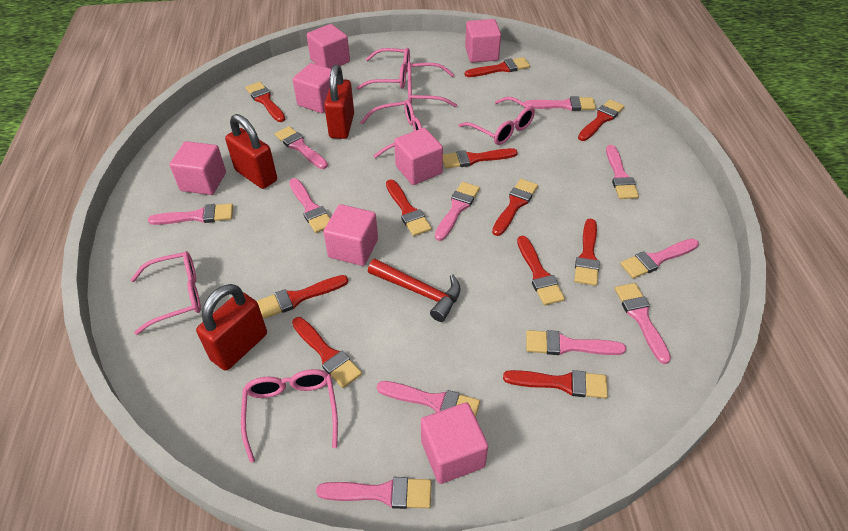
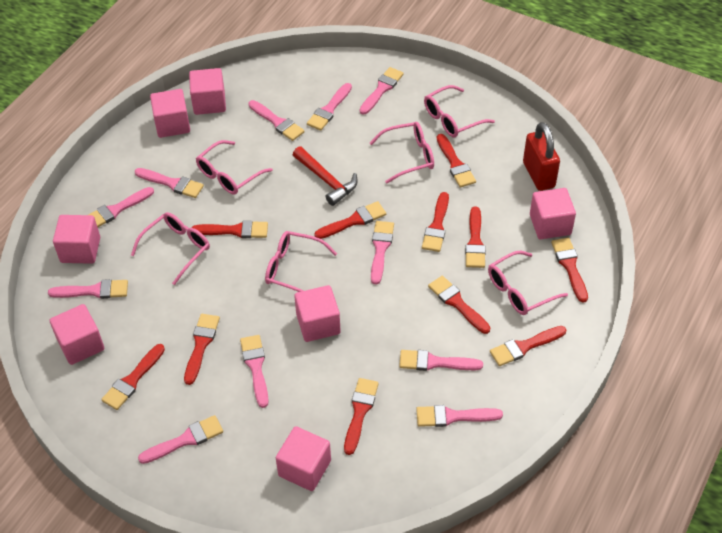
red padlock: [196,284,267,371] [225,114,277,189] [324,65,354,139] = 3 -> [523,122,560,191] = 1

